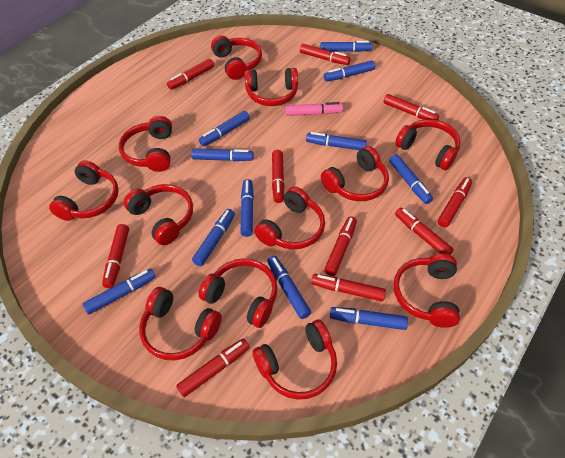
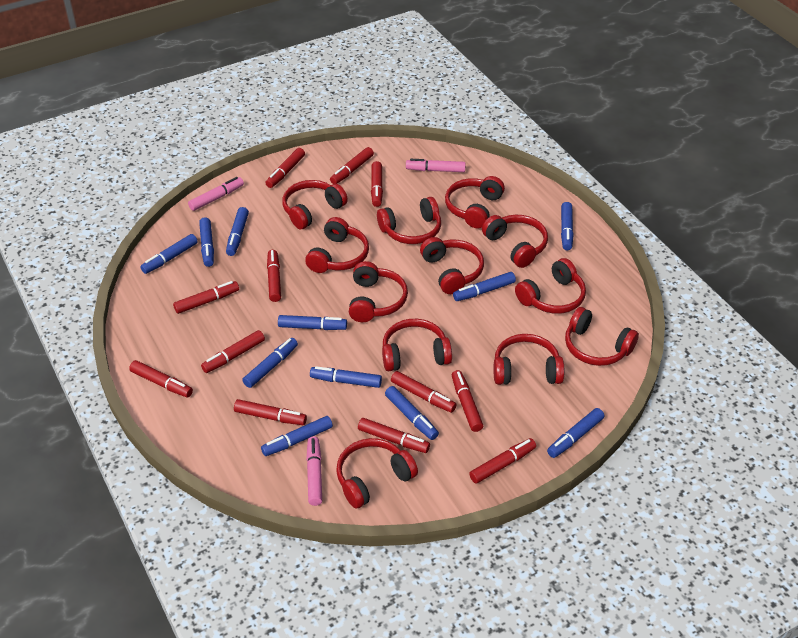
pink marker: [285,102,343,116] = 1 -> [188,177,244,211] [306,437,322,506] [406,159,466,172] = 3
red marker: [102,224,129,288] [167,59,214,90] [176,339,250,397] [272,150,285,203] [300,44,351,65] [311,274,386,301] [324,216,357,276] [384,94,439,120] [395,208,454,255] [438,177,472,228] = 10 -> [129,360,193,398] [173,281,239,314] [201,330,265,373] [234,399,307,425] [266,148,305,188] [267,250,281,302] [330,147,374,184] [358,418,430,453] [371,161,383,207] [391,371,456,413] [452,370,483,432] [469,438,536,484] = 12

